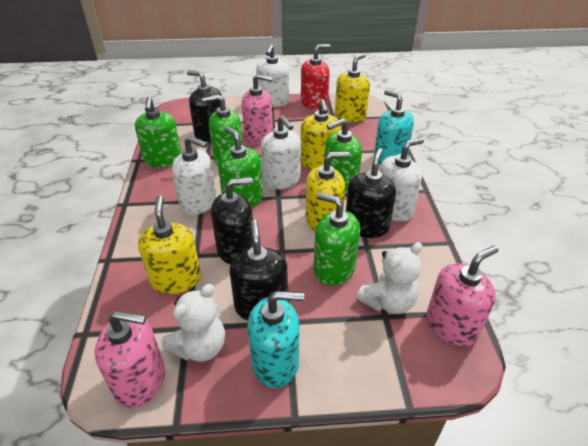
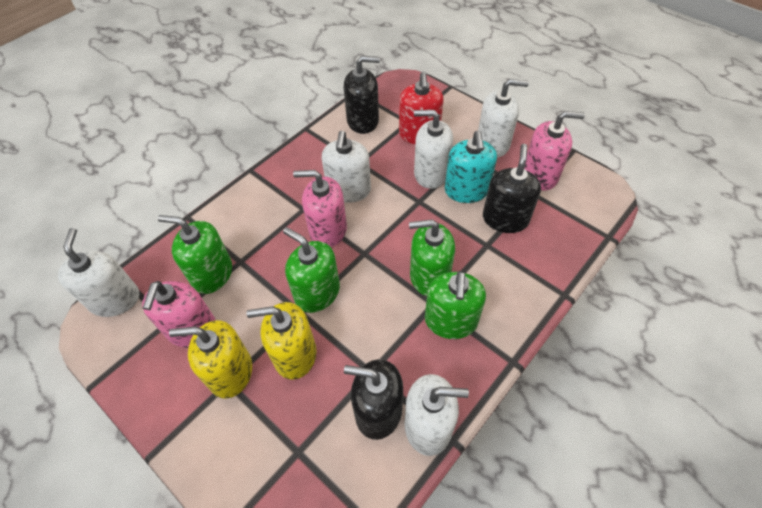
black soap dispenser: [187,70,222,142] [211,178,253,264] [230,220,288,321] [346,148,396,238] = 4 -> [344,56,380,134] [344,359,403,440] [483,144,541,233] = 3
green soap dispenser: [135,97,181,168] [202,94,243,165] [218,126,263,208] [313,193,360,286] [325,118,362,195] = 5 -> [158,215,232,294] [283,227,340,313] [409,219,455,296] [425,271,486,339] = 4
turquoise soap dispenser: [247,291,304,388] [374,90,414,165] = 2 -> [445,130,497,203] = 1
white soap dispenser: [172,136,216,215] [256,44,289,107] [261,115,301,190] [380,138,424,222] = 4 -> [58,228,139,317] [322,131,371,203] [405,374,469,456] [414,110,453,189] [478,79,529,157] = 5
white teddy bear: [161,284,225,362] [356,242,422,314] = 2 -> none = 0
yellow soap dispenser: [138,195,201,294] [301,99,341,170] [306,152,350,231] [335,53,370,123] = 4 -> [169,320,252,399] [246,302,317,380] = 2

